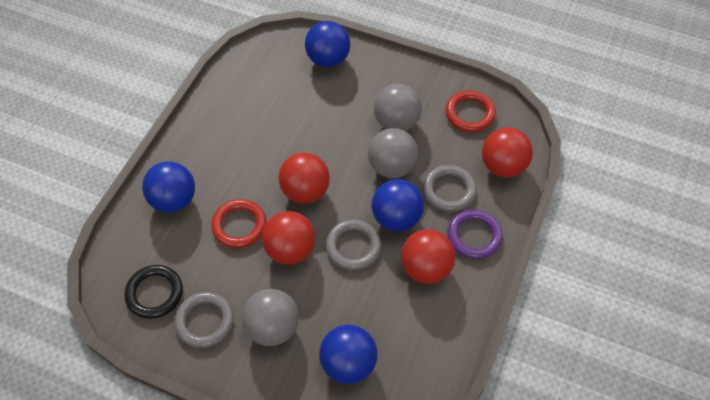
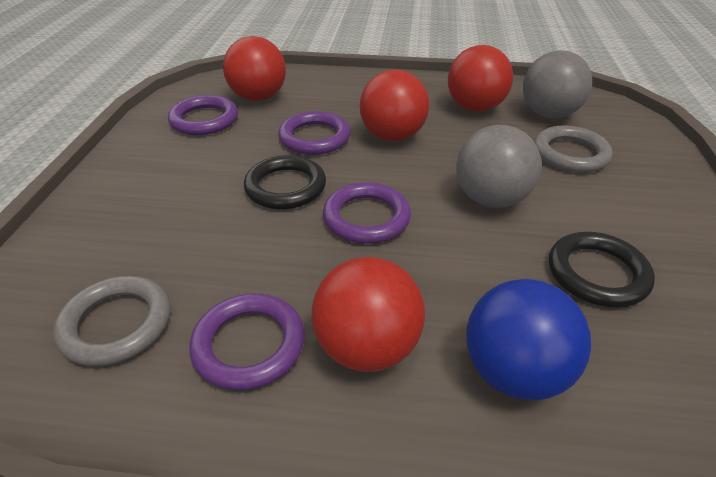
black ring: [124,265,183,319] = 1 -> [244,155,326,209] [549,232,655,308] = 2
blue ball: [142,161,195,213] [305,21,350,67] [319,325,378,384] [372,179,424,231] = 4 -> [466,279,591,401] = 1
grey ball: [242,289,299,346] [368,128,418,178] [374,84,422,131] = 3 -> [456,125,542,208] [523,50,592,118] = 2
grey ring: [174,292,234,348] [326,220,381,270] [423,165,476,212] = 3 -> [53,276,170,366] [534,126,612,173] = 2
purple ring: [447,209,503,259] = 1 -> [168,95,238,135] [189,293,305,390] [278,111,351,155] [323,182,411,244] = 4
red ring: [211,199,266,248] [446,90,496,132] = 2 -> none = 0

